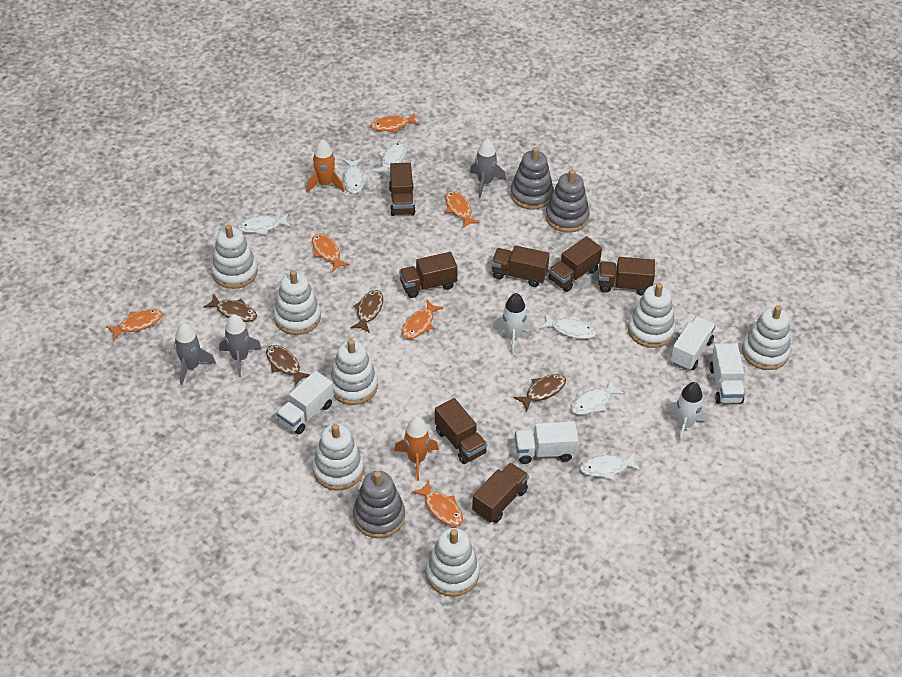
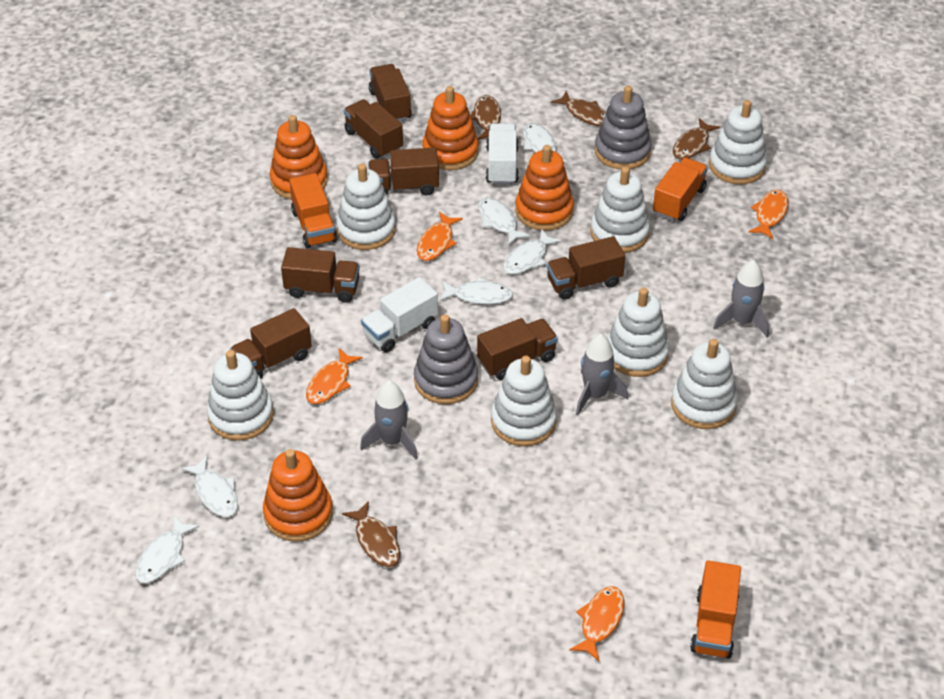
grey stacking toy: [353,471,405,538] [510,147,554,210] [545,170,589,233] = 3 -> [414,314,478,404] [595,86,652,170] = 2
orange fish: [106,309,163,340] [312,233,350,272] [370,113,420,133] [402,300,444,339] [412,480,463,527] [446,191,480,228] = 6 -> [306,348,363,404] [417,212,463,261] [569,586,624,662] [748,190,789,239] = 4
orange rocket: [306,139,344,193] [394,417,439,481] = 2 -> none = 0
orange stacking toy: none = 0 -> [263,449,333,542] [270,115,328,199] [422,86,479,170] [515,145,574,231] = 4
orange truck: none = 0 -> [289,173,338,248] [653,158,708,221] [690,560,741,658] = 3
white rocket: [492,293,534,355] [666,382,709,444] = 2 -> none = 0
white truck: [277,371,334,434] [515,421,578,464] [670,316,716,370] [709,343,745,404] = 4 -> [361,277,438,352] [486,123,519,185] = 2

